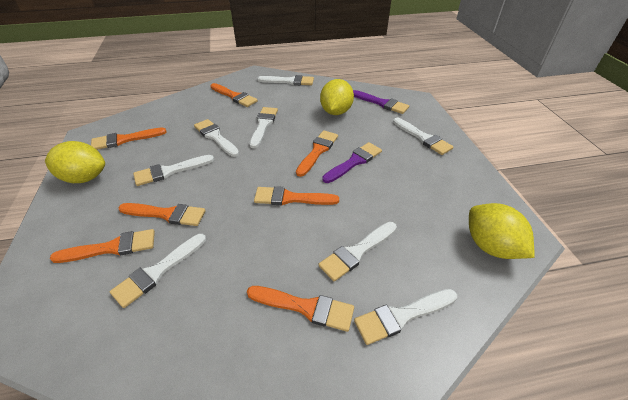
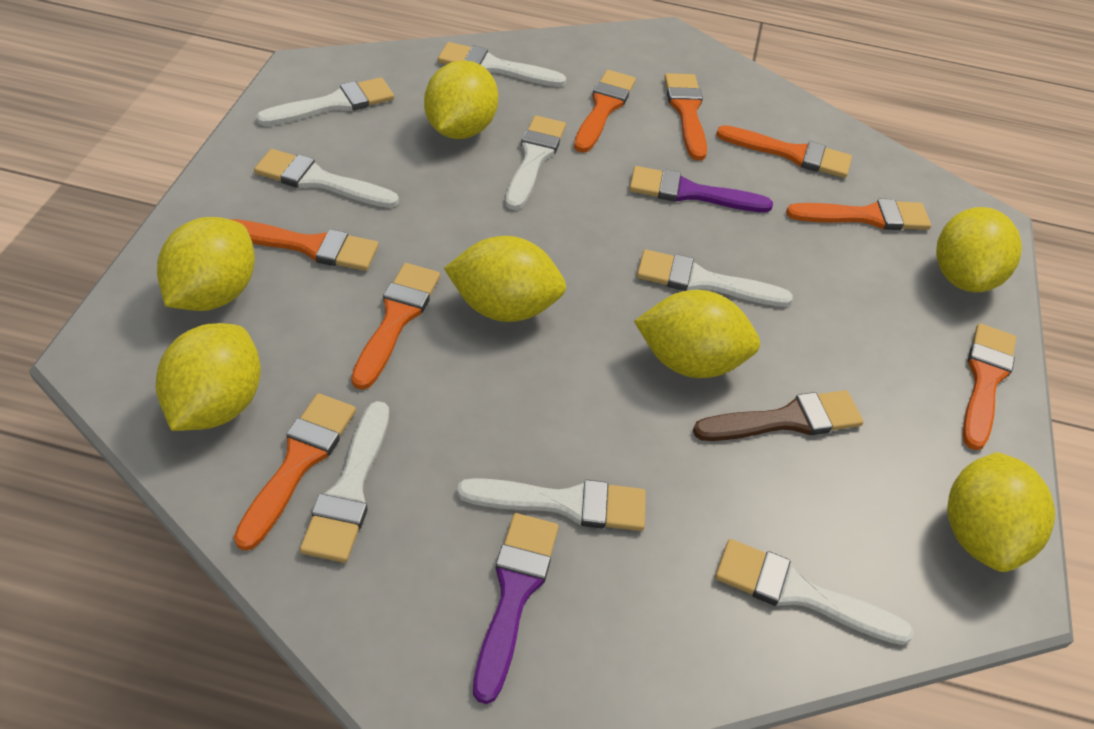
brown brush: none = 0 -> [693,390,863,441] = 1
orange brush: [50,229,155,263] [91,127,167,150] [118,203,206,226] [210,83,258,107] [247,286,354,332] [254,186,339,205] [296,130,338,177] = 7 -> [229,219,379,271] [234,393,356,551] [351,263,440,390] [574,70,636,153] [664,73,707,161] [716,125,852,178] [786,199,931,230] [963,323,1016,450] = 8
yellow lemon: [45,141,105,183] [320,79,354,115] [469,203,535,259] = 3 -> [156,323,261,431] [157,217,255,311] [424,60,498,139] [444,236,566,322] [634,290,760,378] [936,207,1022,292] [947,452,1055,572] = 7

